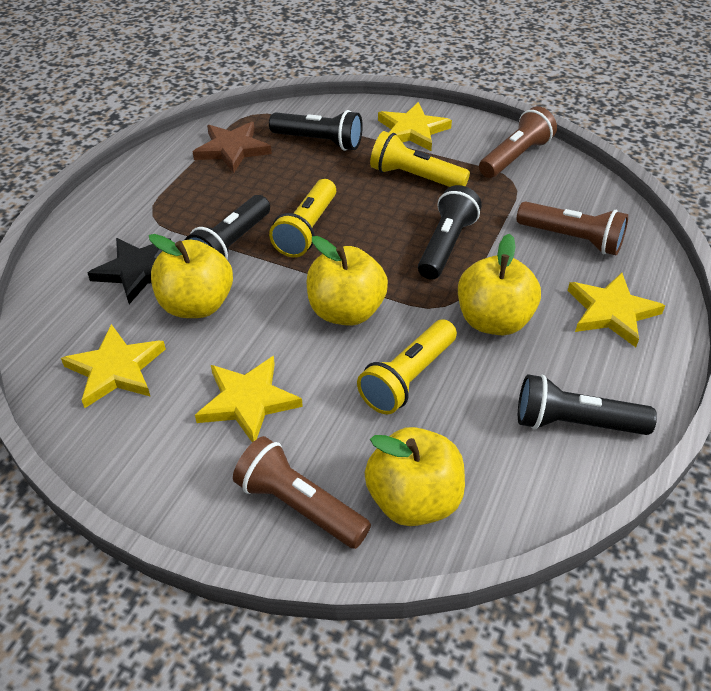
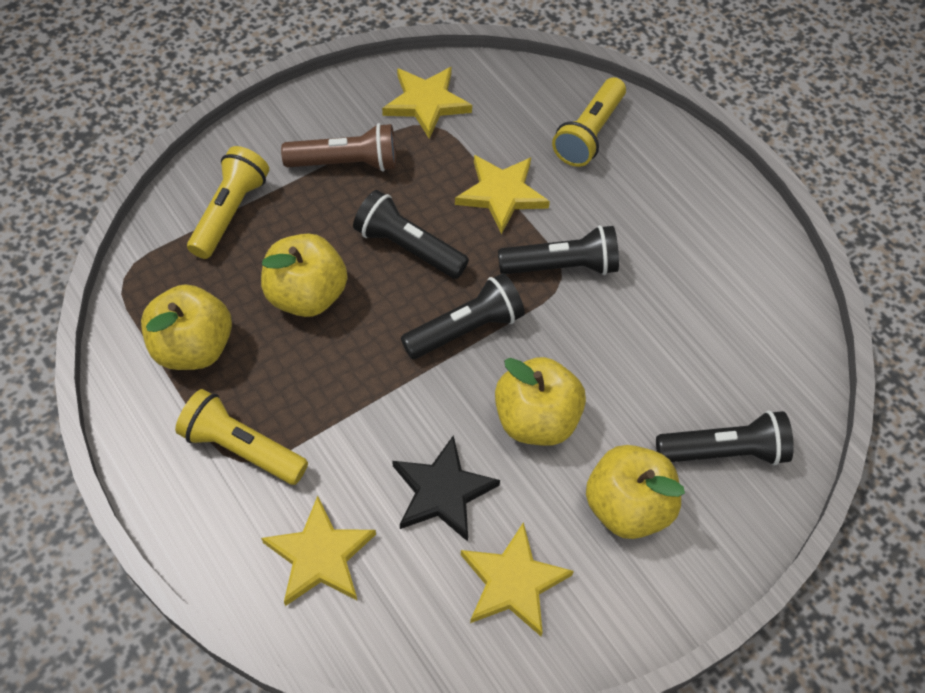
brown flashlight: [233,436,371,549] [479,106,557,178] [517,202,628,255] = 3 -> [281,123,396,172] = 1
brown star: [193,122,272,173] = 1 -> none = 0

